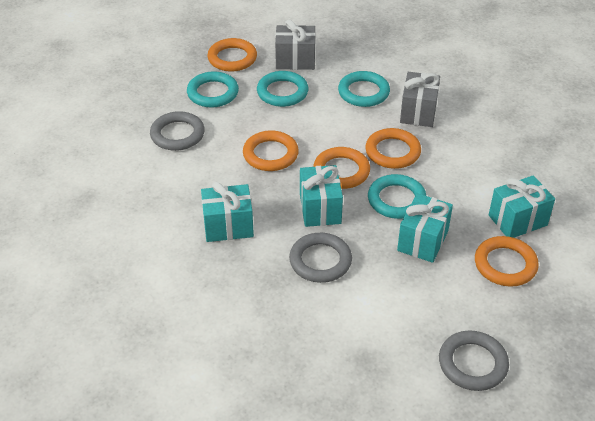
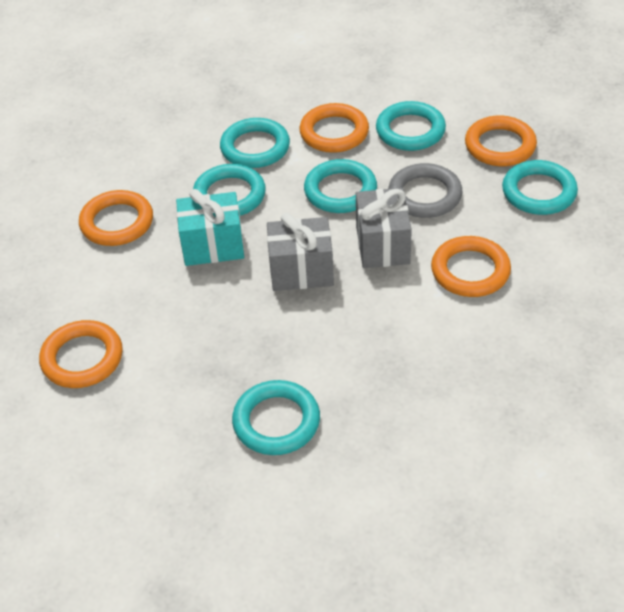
grey ring: [150,111,205,151] [289,233,352,283] [439,331,509,391] = 3 -> [388,163,462,218] = 1
turquoise gift: [201,182,254,242] [300,165,343,227] [397,193,453,263] [489,175,555,238] = 4 -> [176,189,244,266] = 1
turquoise ring: [187,71,239,108] [257,71,308,107] [338,71,390,107] [368,174,426,219] = 4 -> [193,164,266,216] [220,118,290,168] [232,380,320,455] [304,159,377,213] [376,101,446,151] [502,160,578,215] = 6

